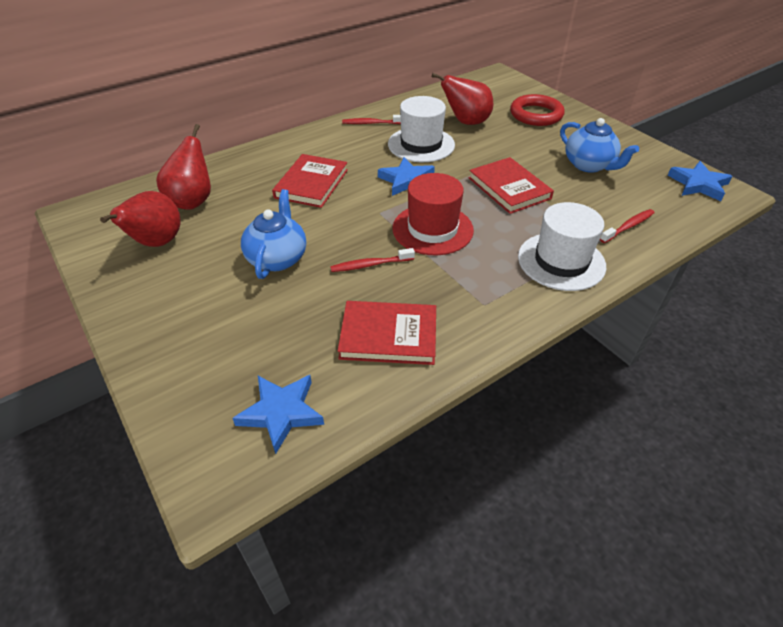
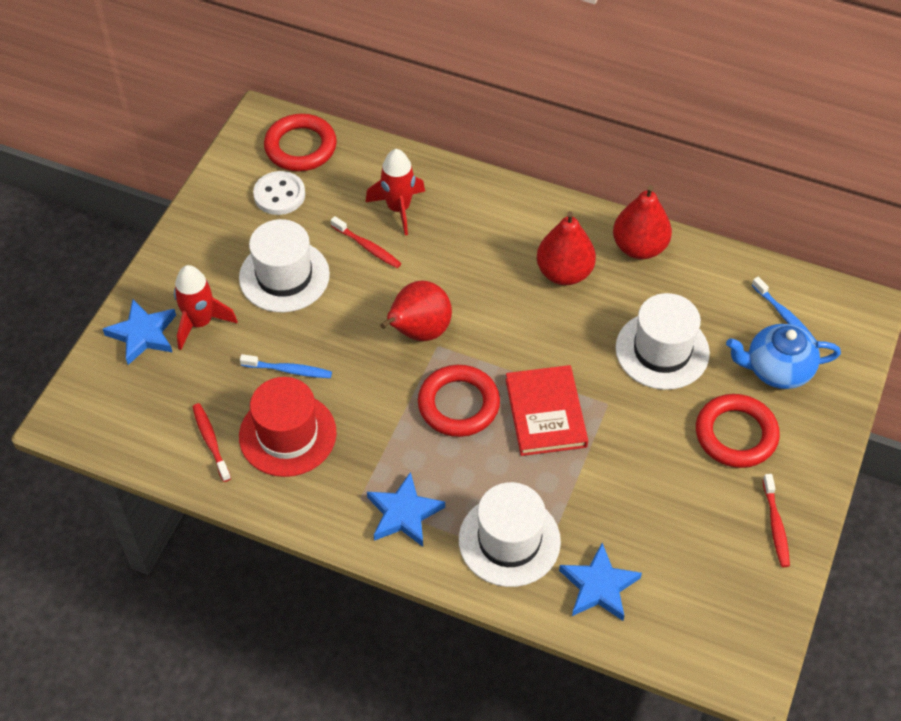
blue teapot: [241,189,306,279] [560,118,639,173] = 2 -> [726,324,841,389] = 1
blue toothbrush: none = 0 -> [240,354,332,378] [752,277,817,342] = 2
red book: [272,154,348,208] [338,301,436,365] [469,157,554,214] = 3 -> [506,365,588,456] = 1
red ring: [510,94,565,126] = 1 -> [264,114,337,171] [418,365,500,437] [696,394,780,468] = 3
red rocket: none = 0 -> [174,265,237,350] [365,149,425,235] = 2
white button: none = 0 -> [253,171,305,215] = 1
white hat: [388,96,455,162] [518,202,606,291] = 2 -> [239,219,330,312] [459,482,561,587] [615,293,710,390] = 3

